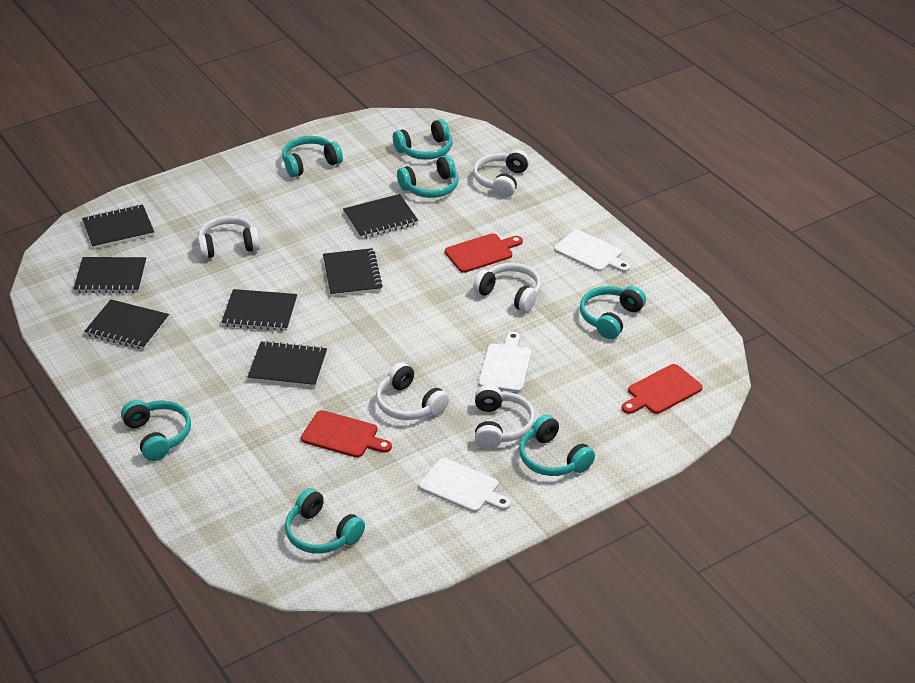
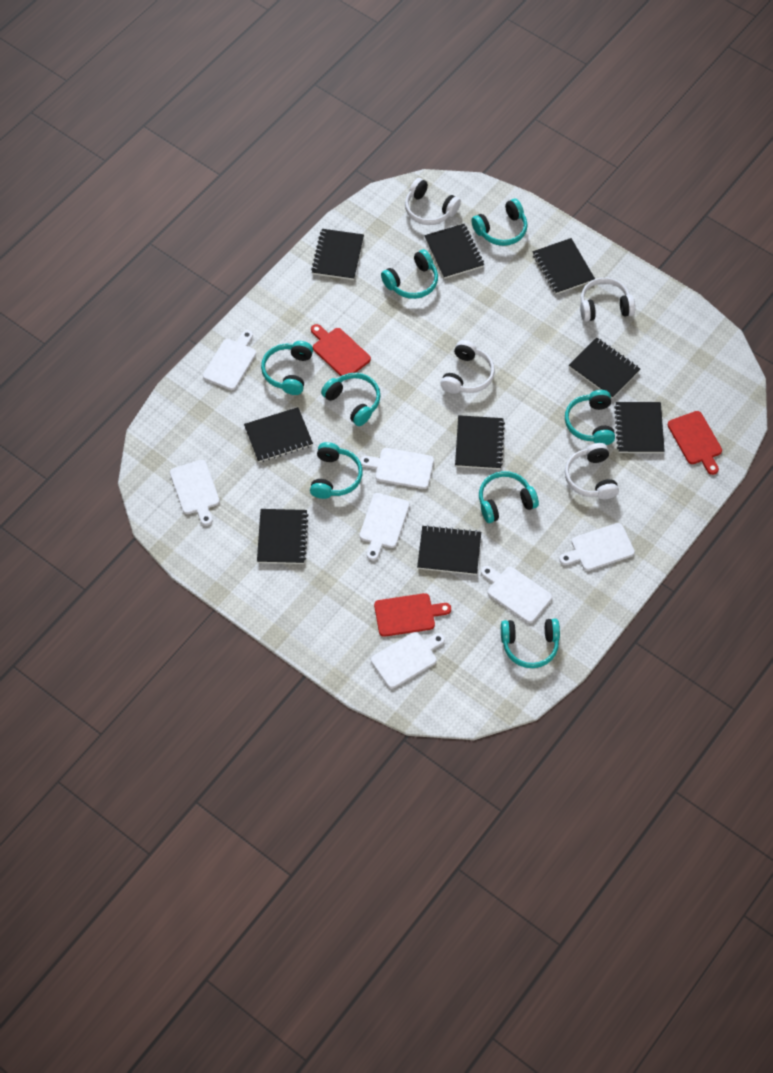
black notebook: [73,257,146,293] [82,204,154,249] [84,299,169,350] [221,289,297,331] [248,341,327,388] [323,248,383,297] [343,194,418,239] = 7 -> [244,407,313,462] [257,509,309,564] [311,229,364,280] [417,525,481,575] [424,224,484,279] [455,415,505,470] [533,238,595,294] [569,337,640,398] [614,402,665,453] = 9
turquoise headphones: [121,400,191,461] [282,136,343,177] [285,488,365,554] [393,119,452,160] [397,155,459,198] [519,415,595,476] [580,286,646,339] = 7 -> [261,341,313,395] [310,442,363,499] [321,373,380,426] [381,249,438,299] [471,199,528,246] [479,471,539,523] [501,619,560,668] [565,390,615,445] = 8
white cutting board: [419,458,511,512] [478,332,532,392] [554,230,630,272] = 3 -> [170,460,220,526] [203,330,256,390] [359,493,410,561] [360,448,434,489] [371,632,445,689] [481,566,552,623] [559,523,635,571] = 7
white headphones: [197,216,260,259] [376,362,449,420] [473,149,530,198] [473,263,541,312] [475,385,535,449] = 5 -> [405,178,461,225] [441,340,495,394] [565,443,619,499] [580,278,635,322] = 4

